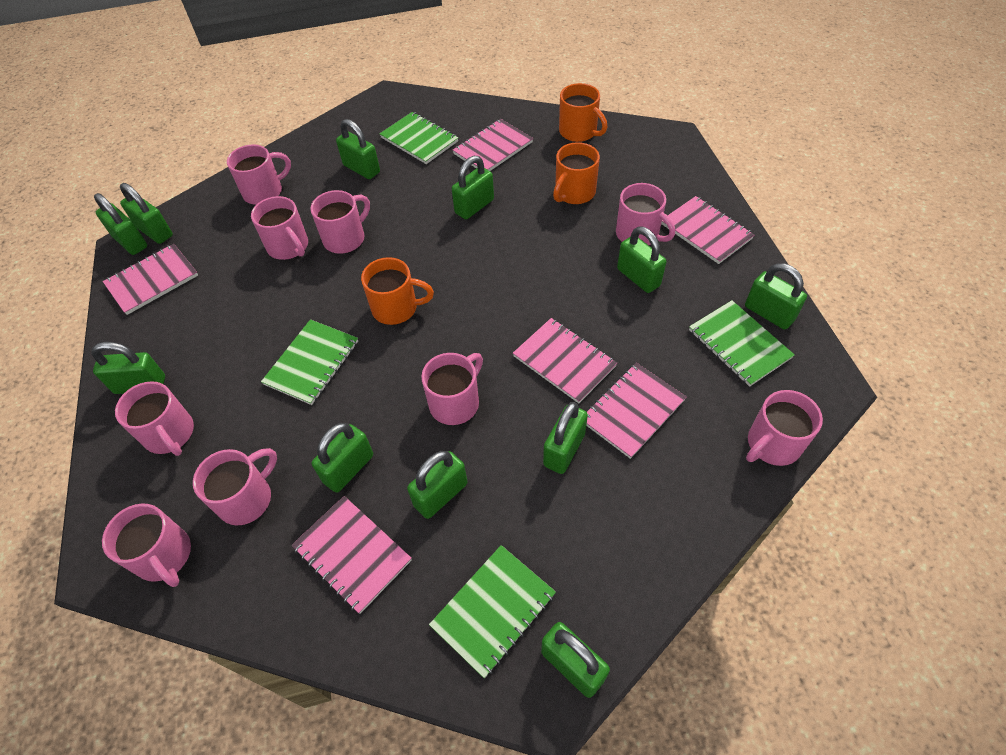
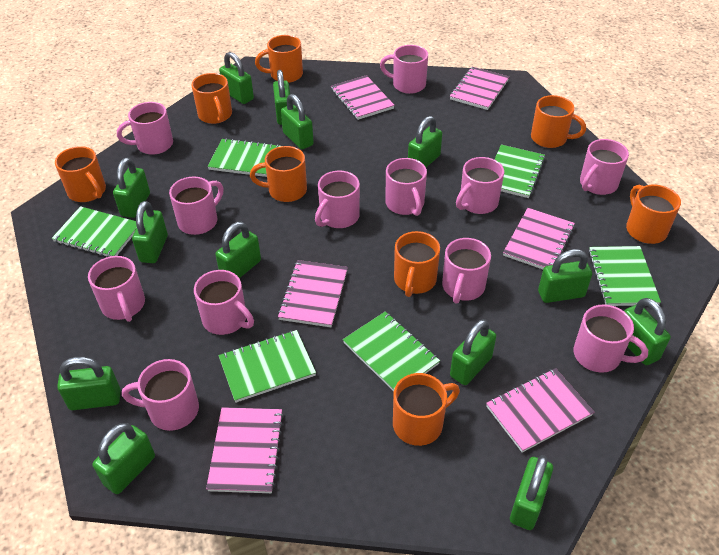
green notebook: [261,319,358,405] [380,112,458,164] [429,545,556,678] [689,300,795,387] = 4 -> [52,206,137,257] [208,138,280,177] [219,330,316,403] [343,311,440,391] [494,145,545,198] [588,246,661,306] = 6
green padlock: [91,342,165,394] [94,193,147,255] [120,183,173,244] [312,423,373,493] [336,119,380,179] [407,451,467,519] [452,156,494,219] [541,622,610,698] [543,402,588,474] [617,226,666,293] [745,263,807,330] = 11 -> [57,357,121,410] [93,423,155,494] [113,158,150,218] [132,201,168,263] [215,222,261,278] [219,52,254,104] [273,70,290,125] [281,94,314,149] [408,116,442,167] [450,319,496,385] [510,455,553,530] [538,249,592,303] [624,298,671,365] = 13
orange mug: [361,257,434,325] [553,142,600,204] [559,83,607,142] = 3 -> [55,146,106,202] [191,73,232,124] [250,146,307,202] [255,35,303,83] [393,373,460,446] [394,231,440,297] [531,95,586,148] [626,185,681,244] = 8
pink mug: [102,503,191,587] [115,381,194,456] [193,448,277,525] [227,144,291,205] [251,196,308,260] [310,190,370,254] [421,353,483,425] [616,183,675,245] [746,390,823,466] = 9 -> [88,256,145,322] [117,102,173,155] [122,359,199,431] [169,176,224,235] [194,270,254,335] [315,171,360,228] [380,45,428,94] [385,158,427,216] [442,238,491,304] [456,157,504,214] [573,305,648,373] [580,139,629,195] = 12

